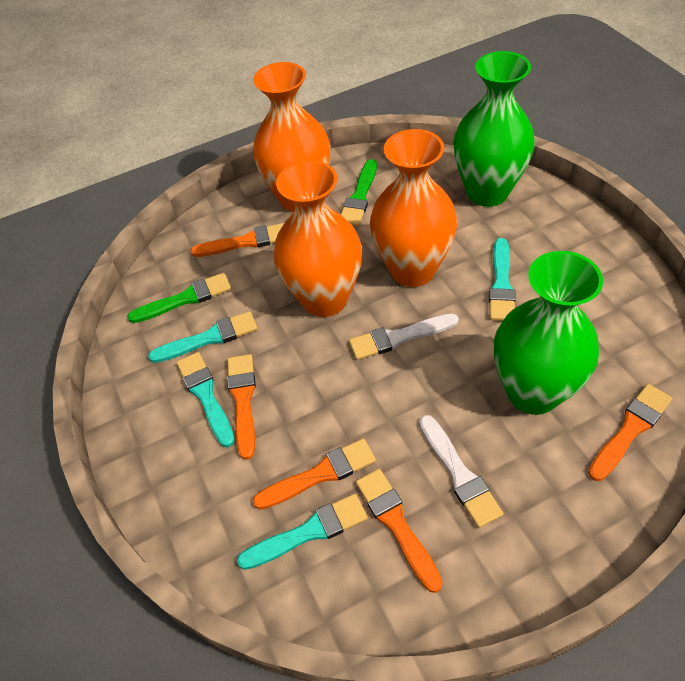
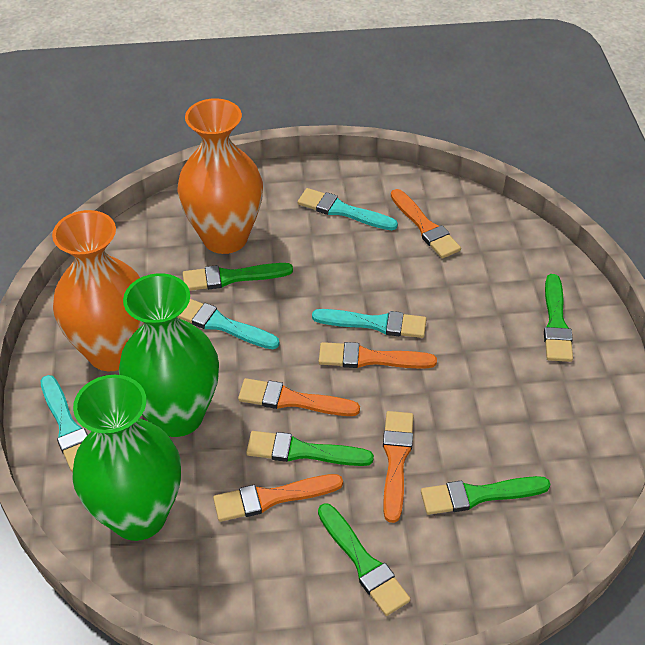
green brush: [127,273,231,323] [341,159,377,226] = 2 -> [183,263,293,291] [246,431,374,466] [318,503,411,616] [421,476,551,515] [544,274,573,362] = 5
orange vase: [253,62,330,212] [274,160,362,317] [370,129,457,287] = 3 -> [52,210,144,371] [177,98,263,254] = 2
white brush: [349,313,459,360] [419,415,504,528] = 2 -> none = 0

